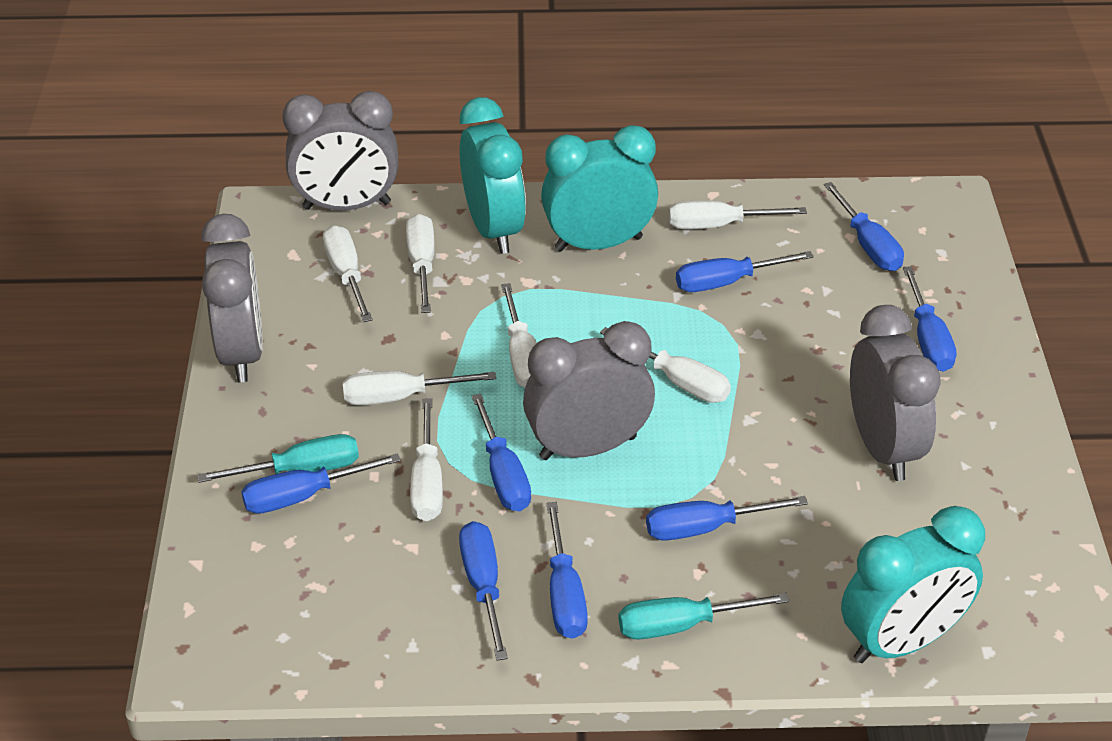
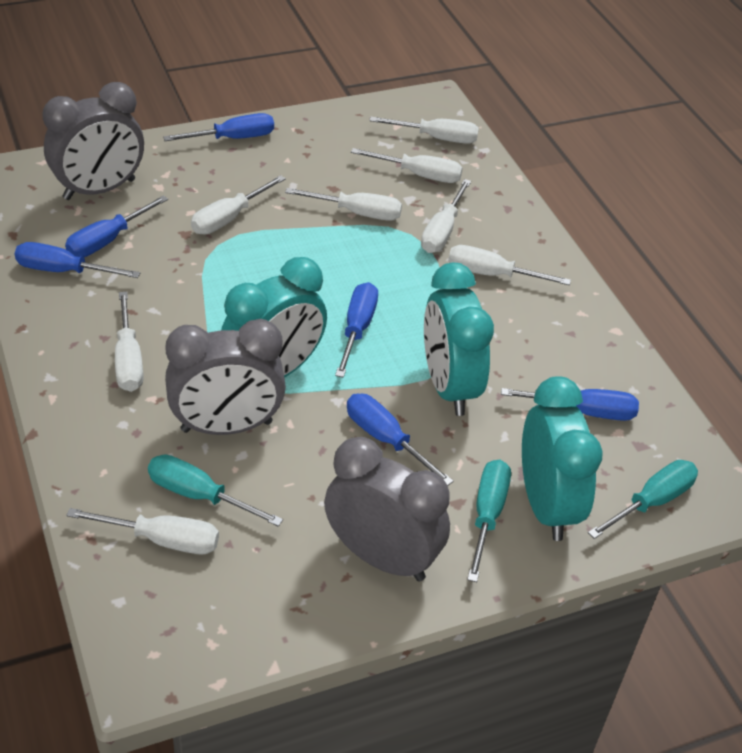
blue screwdriver: [241,453,401,514] [459,521,508,661] [472,394,531,511] [546,502,588,639] [646,496,808,541] [676,251,814,292] [824,182,904,271] [903,266,956,372] = 8 -> [15,242,140,278] [65,195,168,257] [163,113,274,141] [335,282,378,378] [347,394,454,485] [501,388,639,421] = 6
grey clock: [201,214,263,382] [282,91,398,210] [523,321,655,460] [850,305,941,481] = 4 -> [42,82,144,200] [165,319,286,435] [324,437,450,581] = 3
turquoise screwdriver: [198,434,359,483] [618,593,790,640] = 2 -> [148,454,283,527] [467,460,511,582] [588,460,698,539] = 3
white screwdriver: [323,225,372,322] [343,371,496,405] [406,214,435,313] [410,398,443,521] [501,283,537,387] [600,327,731,403] [669,201,807,229] = 7 -> [66,508,219,554] [115,292,143,392] [191,175,286,235] [285,188,402,221] [351,148,463,183] [369,116,479,144] [421,179,471,253] [448,245,571,285] = 8

